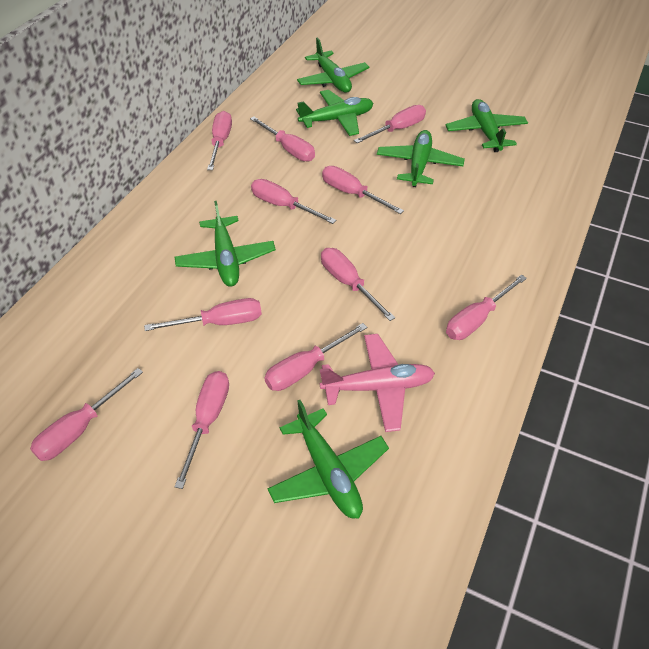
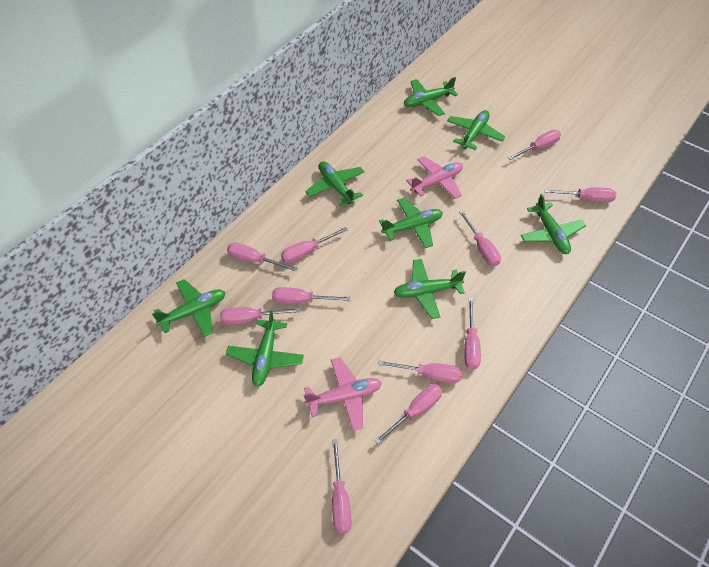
green plane: [175,201,276,287] [267,400,389,519] [296,90,373,136] [297,38,369,93] [377,130,465,187] [445,99,528,152] = 6 -> [152,279,225,337] [226,310,304,387] [305,161,364,206] [379,198,443,248] [394,259,466,319] [404,77,458,116] [447,110,506,150] [521,194,586,254] = 8
pink plane: [320,334,435,432] = 1 -> [304,357,382,431] [406,156,463,199] = 2

